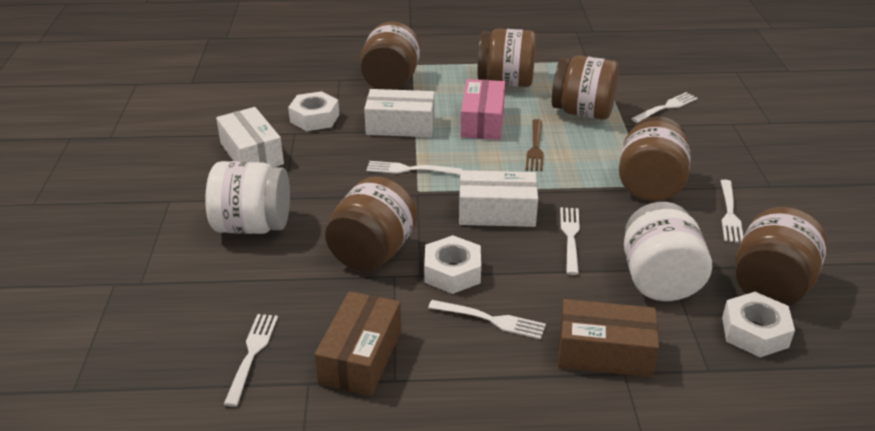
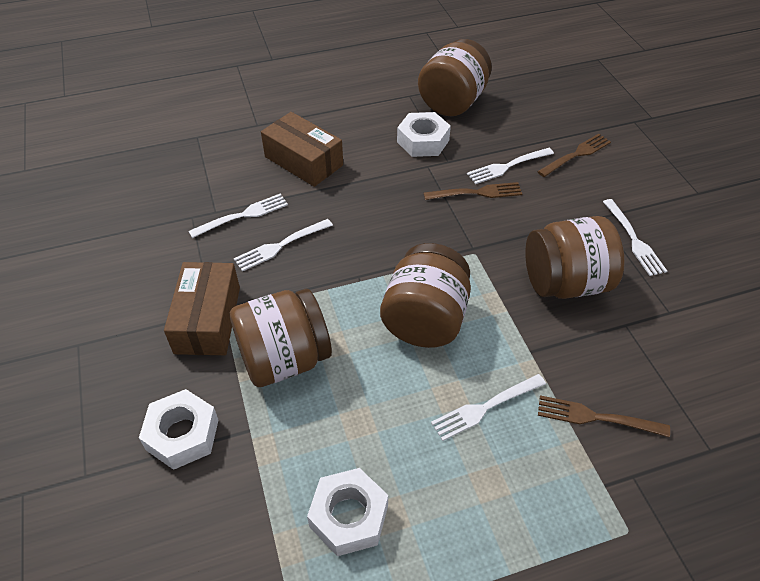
brown fork: [526,119,544,171] = 1 -> [424,182,522,200] [537,134,611,177] [538,395,670,437] = 3
brown jar: [325,177,417,272] [360,22,421,90] [477,29,536,87] [552,55,619,120] [619,116,691,201] [736,207,828,305] = 6 -> [230,289,332,387] [380,243,471,348] [418,39,492,116] [525,216,625,299] = 4
pink box: [460,79,505,140] = 1 -> none = 0
white box: [216,107,284,168] [364,89,435,137] [459,170,538,227] = 3 -> none = 0
white fork: [224,314,278,407] [366,161,462,175] [428,300,546,339] [560,207,580,275] [631,92,698,123] [721,179,743,243] = 6 -> [189,194,288,238] [234,219,333,272] [431,374,546,441] [467,148,554,184] [603,199,667,276] = 5
white jar: [205,161,290,234] [624,202,712,301] = 2 -> none = 0

